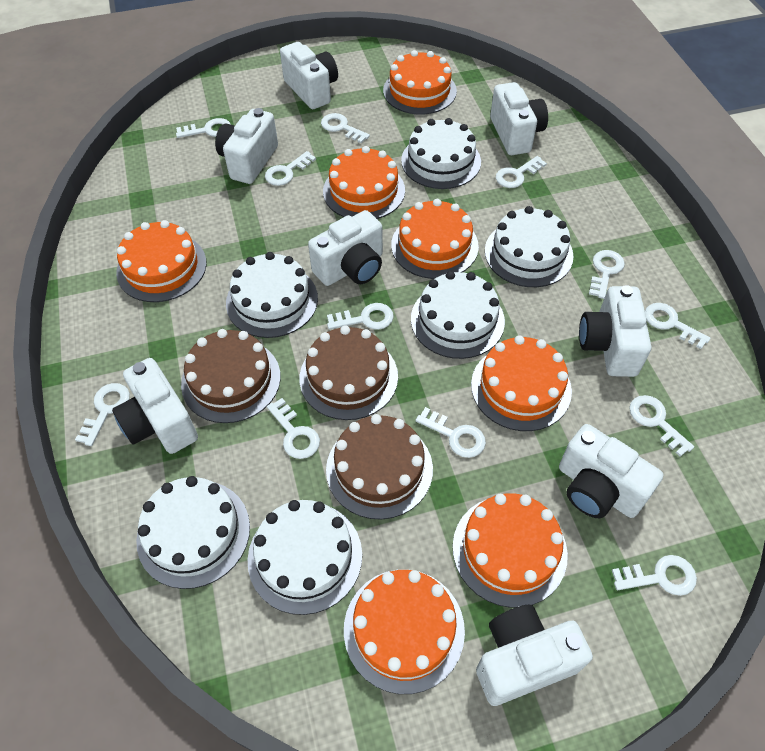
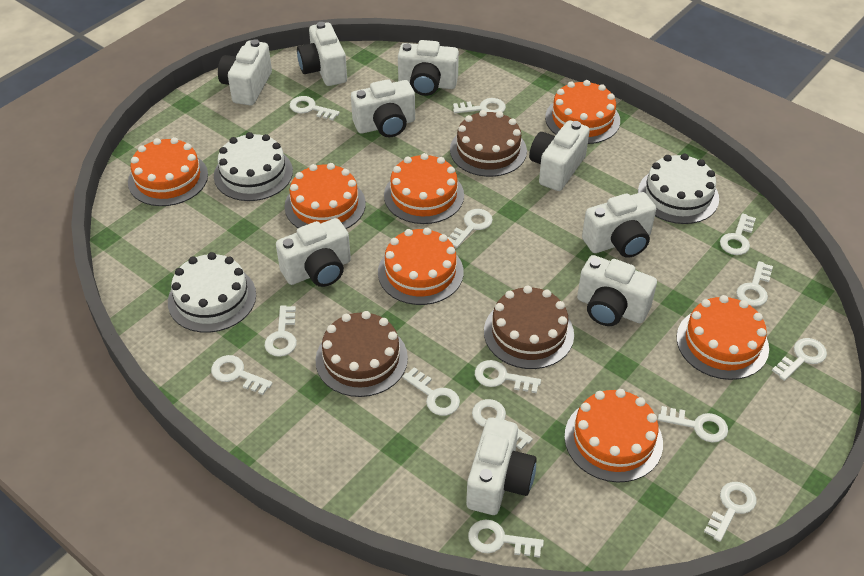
white cake: [136,476,250,589] [226,252,318,338] [248,500,362,615] [401,118,481,189] [411,271,505,359] [485,206,574,287] = 6 -> [168,252,256,333] [214,132,293,201] [638,153,719,224] = 3
white camera: [112,358,198,454] [215,108,278,184] [280,42,338,109] [308,210,383,286] [476,605,593,706] [490,82,548,155] [559,424,663,518] [579,285,651,377] = 8 -> [218,39,272,106] [276,218,351,287] [297,22,347,86] [351,79,415,137] [398,40,459,96] [466,417,537,515] [529,120,590,191] [577,255,657,326] [582,192,656,258] = 9
white key: [75,383,130,446] [176,118,230,138] [265,151,316,186] [267,398,320,459] [321,113,370,143] [327,303,394,330] [416,407,486,458] [496,156,547,188] [589,250,625,299] [612,555,697,596] [629,395,694,457] [645,303,711,349] = 12 -> [211,355,273,395] [265,305,297,357] [289,96,340,120] [402,367,460,416] [448,209,493,248] [453,98,506,113] [468,519,544,558] [472,399,533,450] [475,360,541,393] [658,406,728,443] [704,482,757,542] [720,213,756,255] [736,261,773,307] [772,338,827,381] = 14

